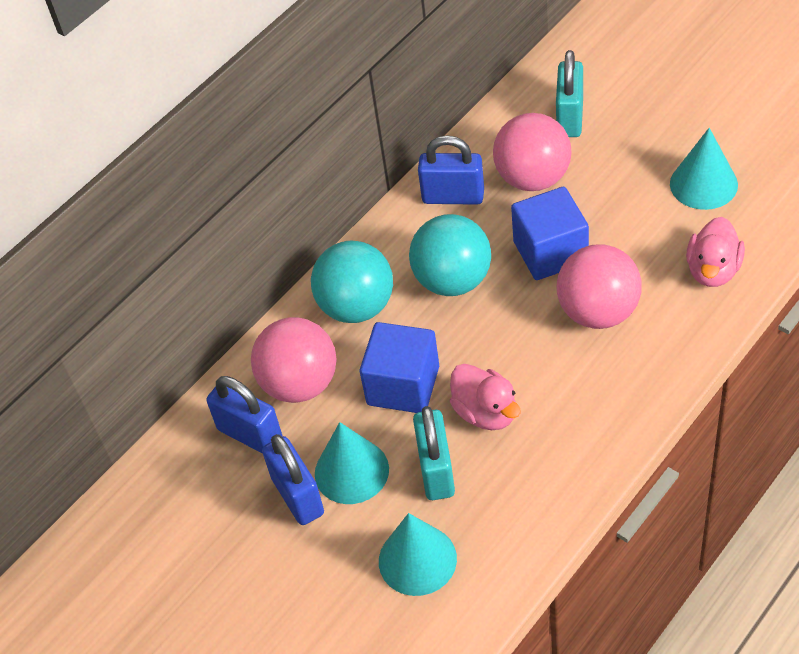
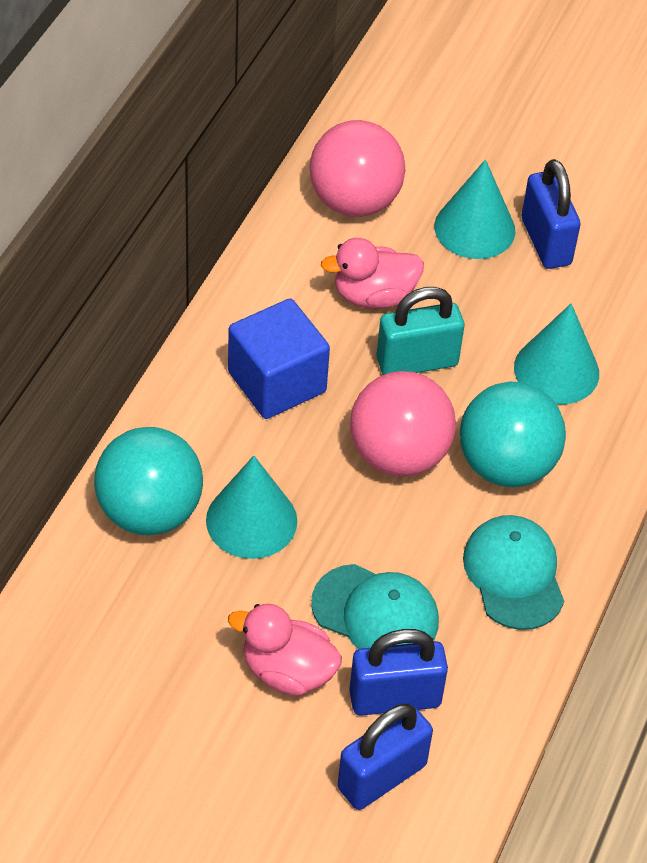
blue cube: [360,322,439,413] [511,187,589,280] = 2 -> [228,299,330,419] = 1
pink ball: [251,317,337,403] [493,113,572,191] [556,244,642,329] = 3 -> [309,120,405,217] [350,371,456,477] = 2
turquoise cap: none = 0 -> [311,564,439,649] [463,515,564,630] = 2
turquoise padlock: [413,406,455,500] [556,50,583,137] = 2 -> [377,287,464,375] = 1

